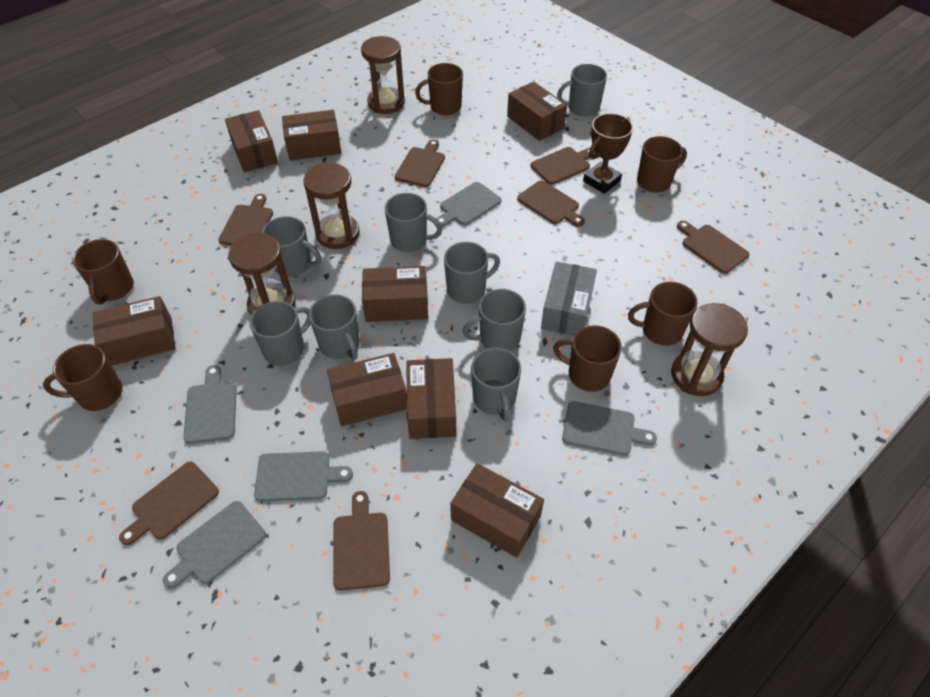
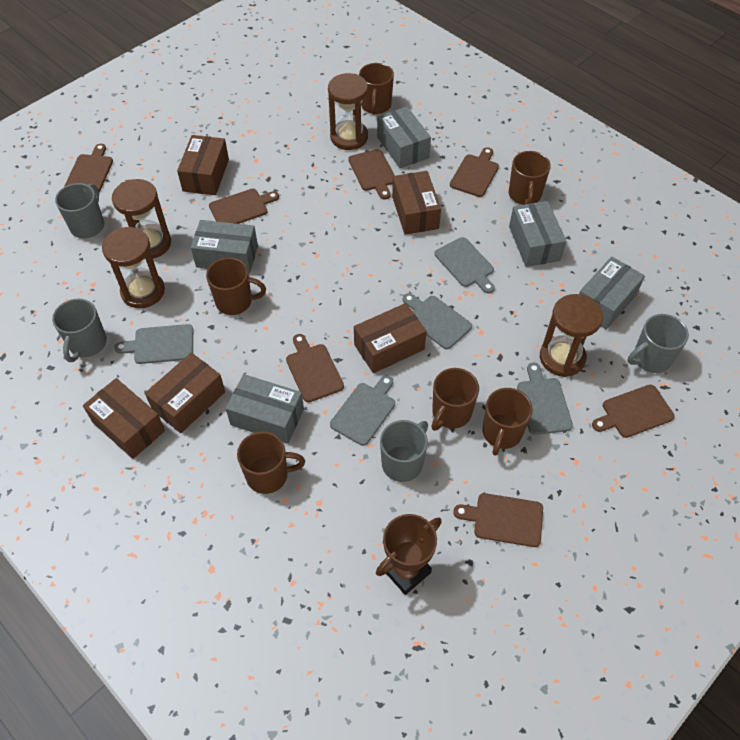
brown box: [93,296,176,366] [225,110,278,172] [282,110,341,161] [327,353,407,426] [362,266,428,322] [406,358,457,439] [450,463,544,558] [507,82,567,141] = 8 -> [83,378,165,459] [145,352,225,433] [177,135,229,195] [354,303,427,373] [392,171,441,235] = 5
grey box: [541,261,597,336] = 1 -> [191,220,258,273] [225,374,304,444] [377,107,431,168] [509,201,566,267] [579,257,645,330] = 5
grey mug: [249,301,311,366] [262,216,321,277] [309,294,360,360] [385,193,442,252] [444,242,500,304] [463,289,526,351] [471,348,521,421] [557,64,607,116] = 8 -> [52,298,107,362] [55,183,104,238] [380,420,428,482] [628,314,689,373] = 4

